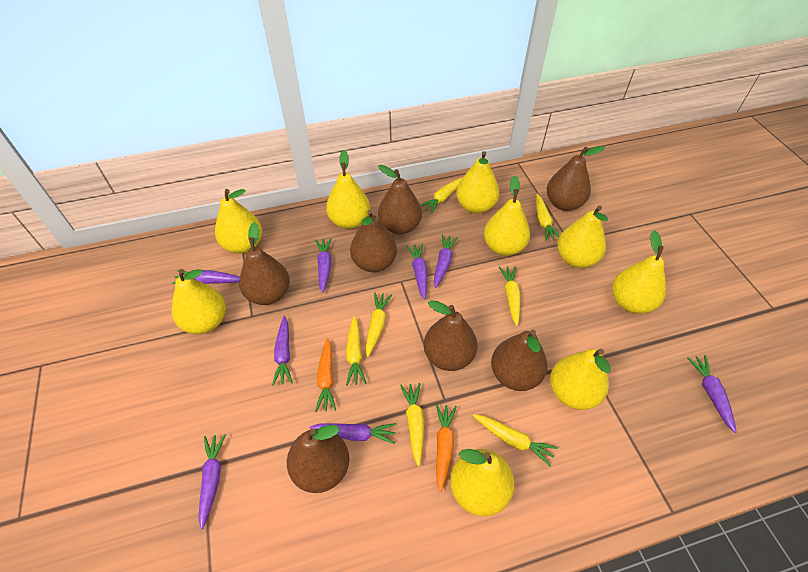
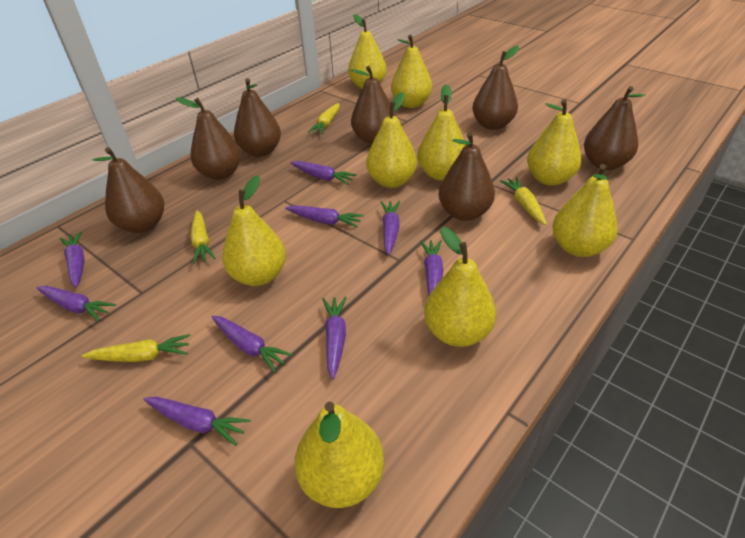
orange carrot: [315,338,336,412] [436,404,457,492] = 2 -> none = 0
purple carrot: [172,270,240,284] [198,434,226,529] [272,316,293,386] [310,423,396,444] [315,238,332,293] [407,244,428,300] [434,234,458,288] [687,355,737,433] = 8 -> [37,286,116,321] [60,232,85,287] [143,397,251,446] [212,316,293,373] [285,205,364,228] [290,161,357,185] [322,296,347,379] [381,201,400,255] [420,240,443,295] = 9
yellow carrot: [346,316,366,386] [365,292,392,357] [400,383,424,466] [421,178,462,214] [473,414,558,466] [499,266,521,326] [536,194,559,241] = 7 -> [82,334,191,362] [191,210,215,264] [308,103,340,134] [500,177,547,225] = 4

